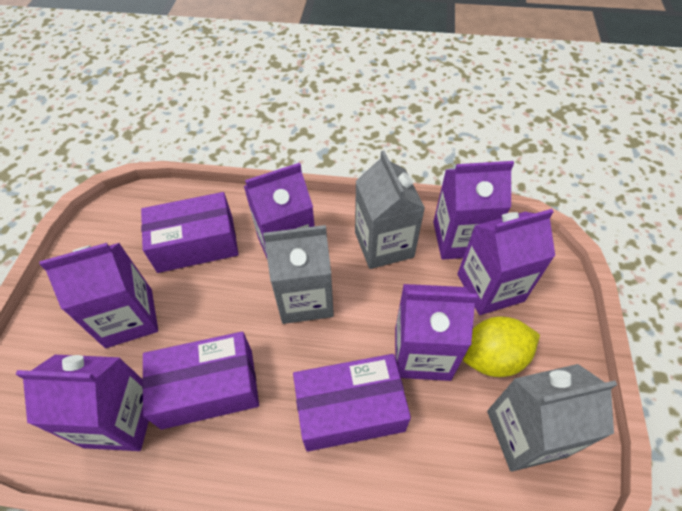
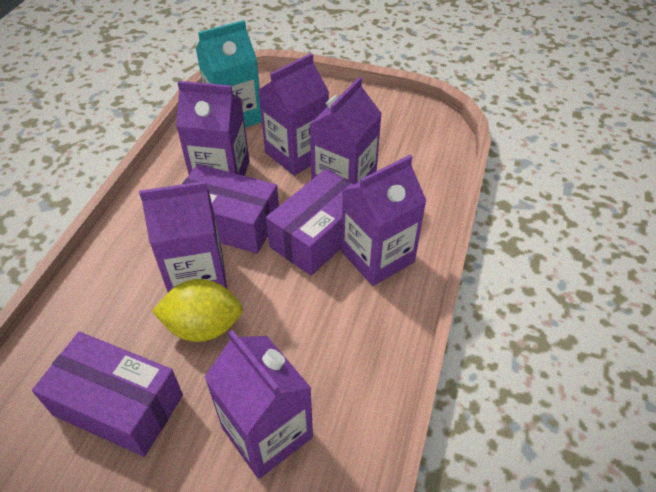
grey carton: [263,225,334,324] [355,151,425,269] [487,364,617,472] = 3 -> none = 0
turquoise carton: none = 0 -> [196,20,262,127] = 1

